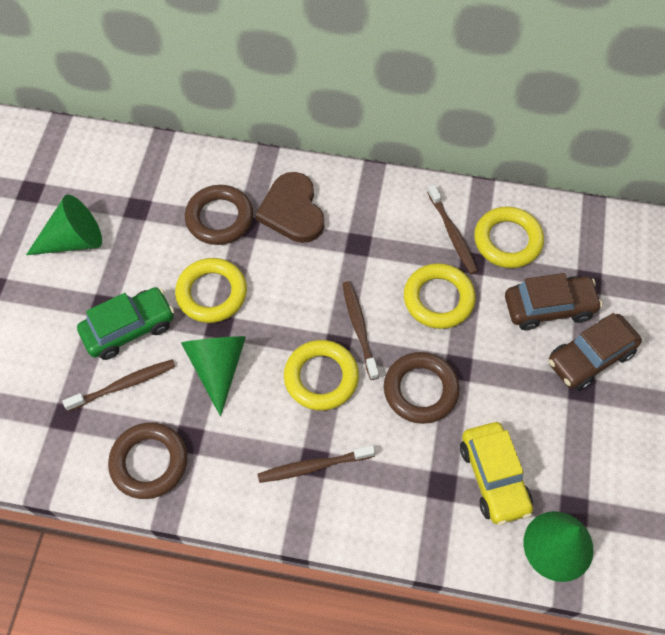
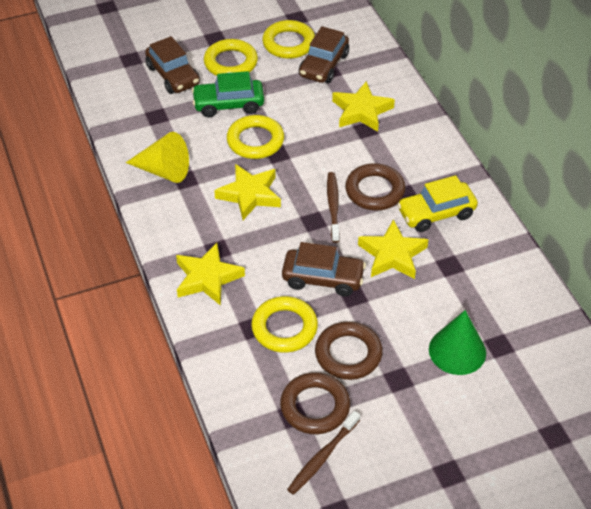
brown car: [505,273,603,330] [548,313,642,390] = 2 -> [145,36,200,94] [282,242,366,296] [299,26,349,83] = 3
brown heart: [255,172,324,243] = 1 -> none = 0
brown toothbrush: [63,359,176,411] [258,445,375,483] [342,281,379,380] [427,184,478,274] = 4 -> [287,411,360,495] [327,172,340,243] = 2
green cone: [26,195,102,255] [181,336,246,416] [523,511,594,582] = 3 -> [429,310,486,375] = 1
yellow cone: none = 0 -> [126,132,189,183] = 1
yellow star: none = 0 -> [176,243,245,306] [214,164,281,220] [332,81,395,132] [358,219,428,279] = 4

